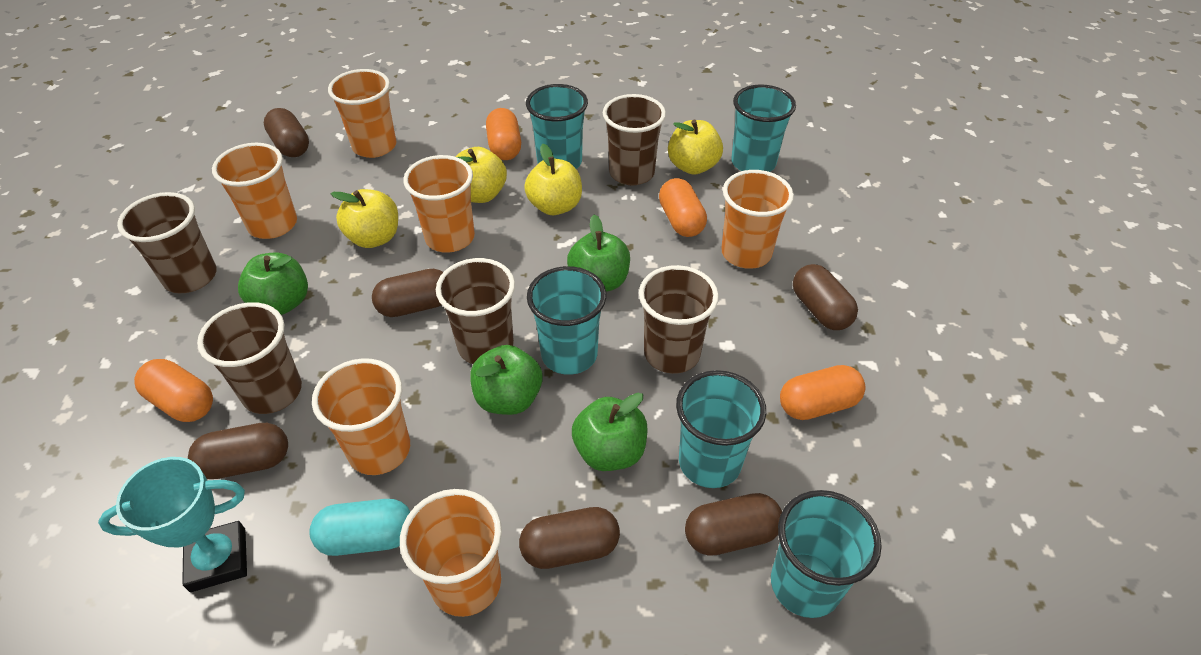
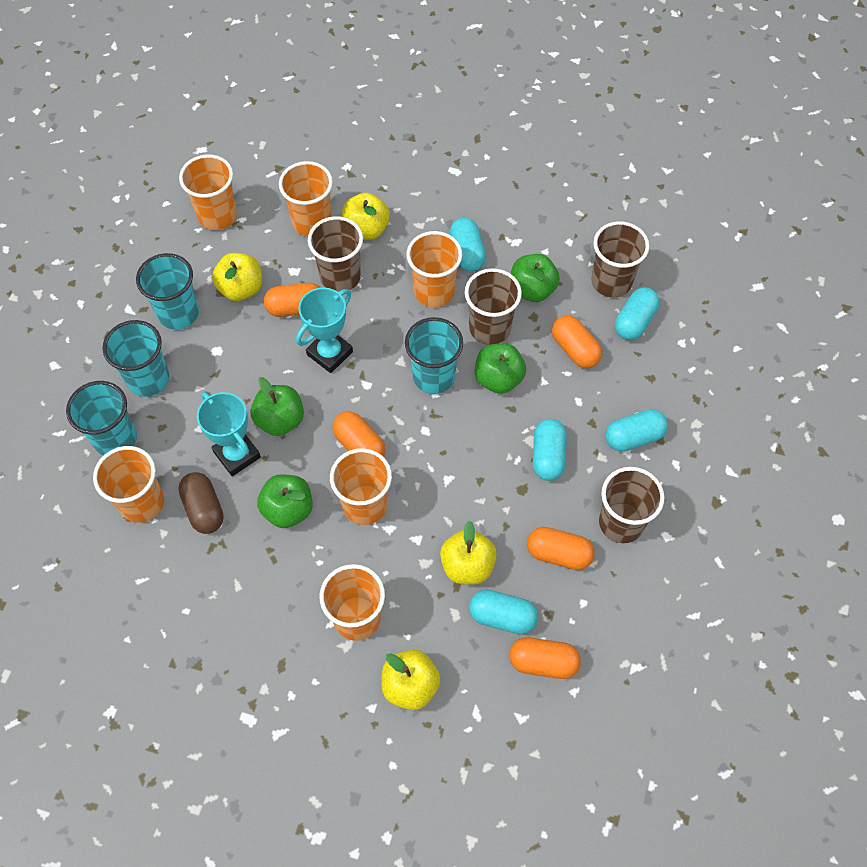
brown capsule: [188,423,288,479] [264,108,309,157] [372,269,443,317] [519,507,620,569] [685,493,782,556] [793,264,858,330] = 6 -> [178,472,224,534] = 1
brown cup: [117,192,217,293] [197,302,302,414] [436,258,515,364] [603,94,666,185] [639,265,719,374] = 5 -> [308,216,363,292] [465,268,522,345] [592,221,649,298] [599,467,664,543] = 4
orange capsule: [134,359,213,422] [486,108,521,160] [659,178,707,237] [780,365,865,420] = 4 -> [264,283,321,317] [332,411,385,457] [509,637,581,679] [527,527,595,570] [552,315,602,368] = 5
turquoise capsule: [309,499,410,556] = 1 -> [450,218,486,271] [469,589,538,635] [533,419,567,481] [605,409,668,451] [615,287,659,340] = 5
turquoise cup: [526,84,588,169] [527,266,606,375] [676,370,766,488] [731,84,796,172] [771,490,882,618] = 5 -> [66,381,137,456] [102,320,169,397] [136,253,199,330] [405,317,463,394] = 4
turquoise trophy: [98,457,247,592] = 1 -> [197,392,261,476] [296,288,353,373] = 2

